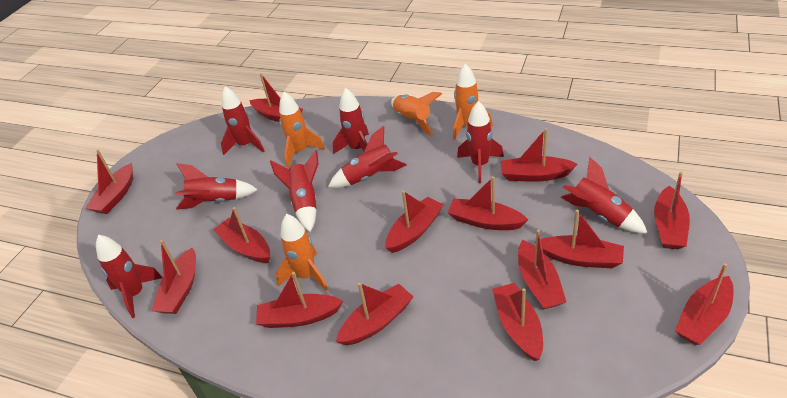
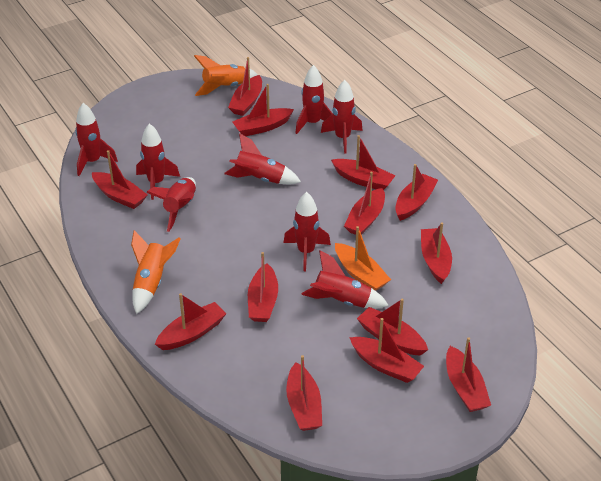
orange boat: none = 0 -> [335,226,391,291] = 1
orange rocket: [276,214,328,292] [279,92,325,167] [391,92,442,136] [453,64,493,140] = 4 -> [131,230,181,314] [194,55,258,96] = 2
red boat: [85,150,133,214] [151,240,196,314] [213,207,270,263] [249,73,303,122] [256,272,343,328] [336,283,413,345] [386,190,444,253] [447,176,528,230] [492,283,543,361] [501,128,577,182] [518,230,566,309] [535,210,624,268] [654,172,690,249] [675,263,734,345] = 14 -> [92,150,148,209] [155,293,226,350] [228,57,262,116] [232,84,294,136] [248,252,278,322] [286,355,322,431] [331,135,395,190] [344,172,385,235] [349,318,424,383] [357,299,428,356] [395,164,438,221] [421,222,452,284] [446,337,491,412] = 13

